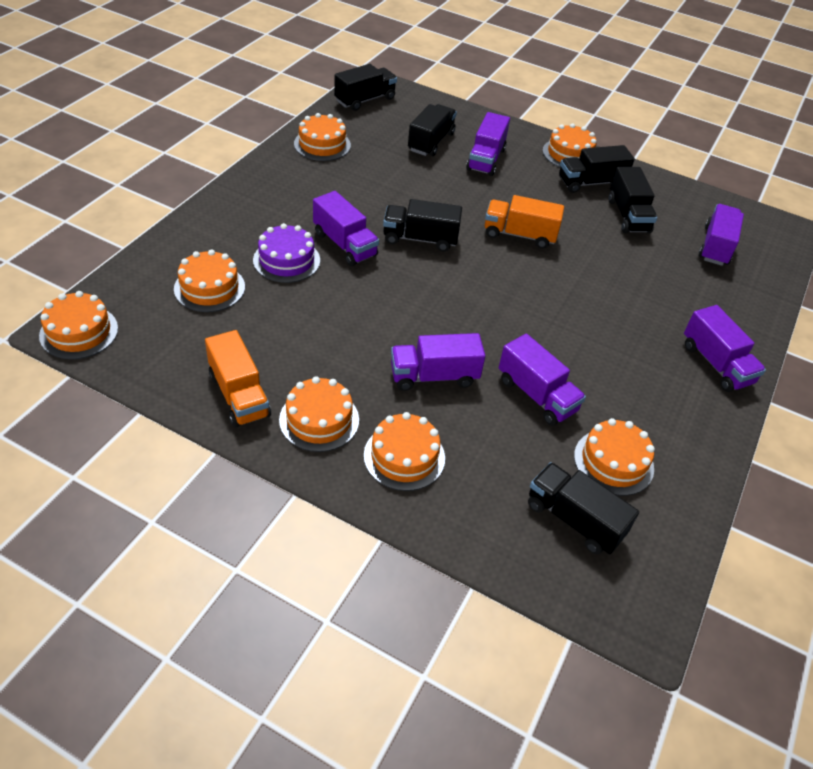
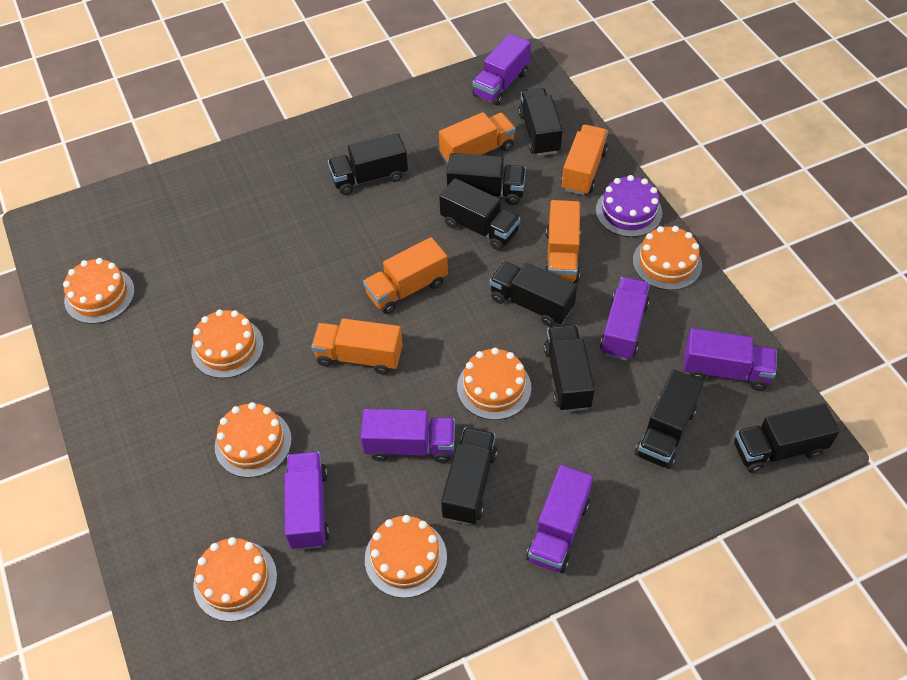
black truck: [334,64,397,111] [383,199,462,251] [408,104,457,156] [528,462,639,554] [559,145,635,193] [608,167,657,233] = 6 -> [328,133,408,195] [439,178,520,250] [441,427,497,525] [447,153,526,205] [489,261,577,327] [518,88,562,156] [544,325,595,412] [635,369,703,469] [734,403,840,473] = 9
orange truck: [205,330,271,427] [485,195,564,249] = 2 -> [311,318,403,375] [363,237,448,314] [439,112,516,163] [545,200,580,283] [561,125,608,195] = 5

